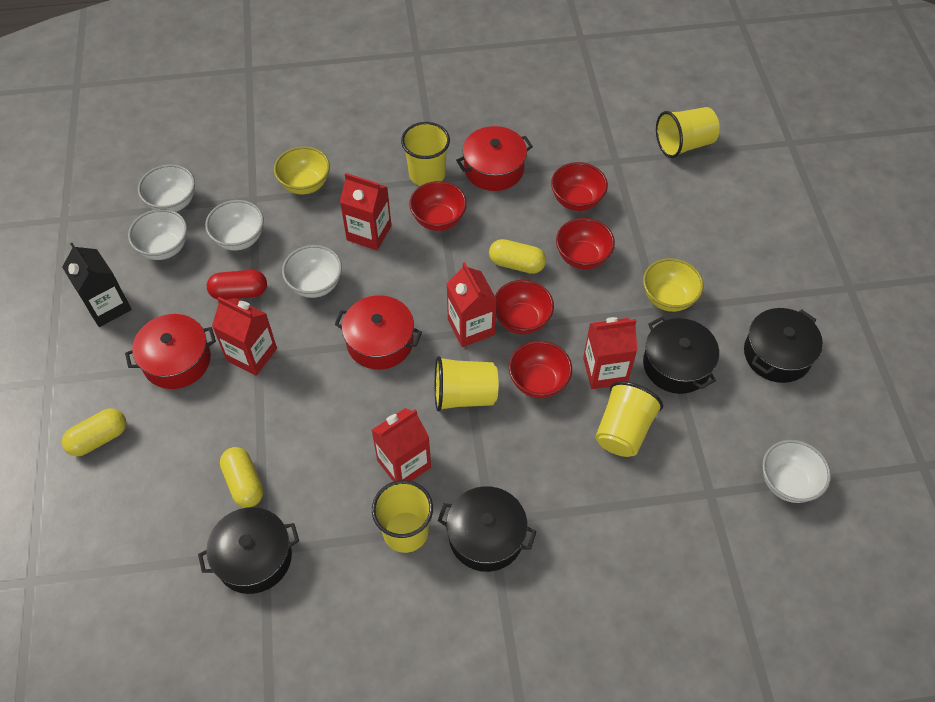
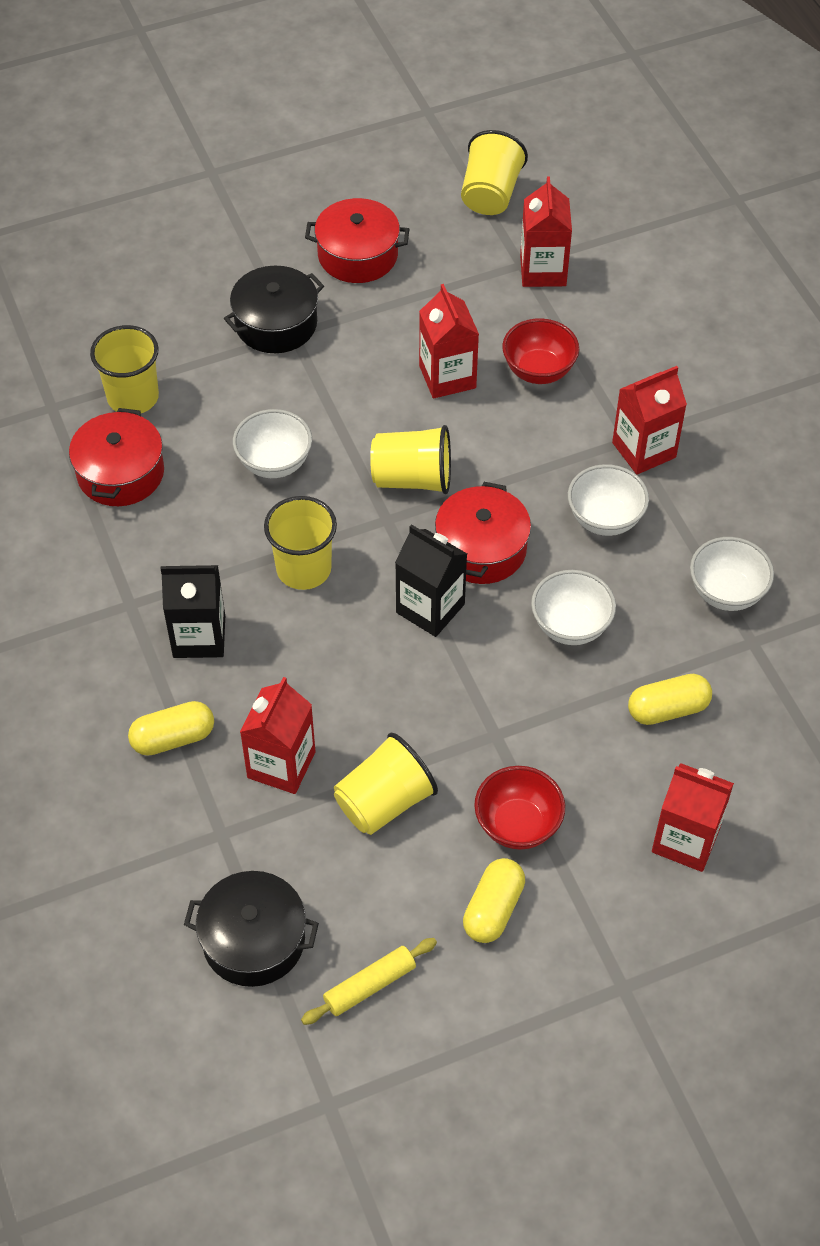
black carton: [62,243,132,327] = 1 -> [161,565,225,658] [395,524,467,637] = 2
black pot: [198,507,299,594] [438,486,536,572] [643,316,719,394] [744,308,823,383] = 4 -> [184,871,319,987] [224,266,324,353] = 2
red bowl: [409,181,467,231] [495,280,554,334] [509,341,572,398] [551,162,608,211] [556,218,615,269] = 5 -> [474,766,565,850] [502,318,579,384] = 2
red capsule: [207,270,267,300] = 1 -> none = 0
white bowl: [128,209,187,260] [138,164,195,212] [205,200,264,250] [282,245,342,298] [762,440,831,503] = 5 -> [233,409,312,478] [531,570,616,645] [568,464,649,536] [690,537,774,611] = 4
yellow bowl: [274,146,330,194] [643,258,704,312] = 2 -> none = 0
yellow rolling pin: none = 0 -> [301,938,437,1025] = 1

